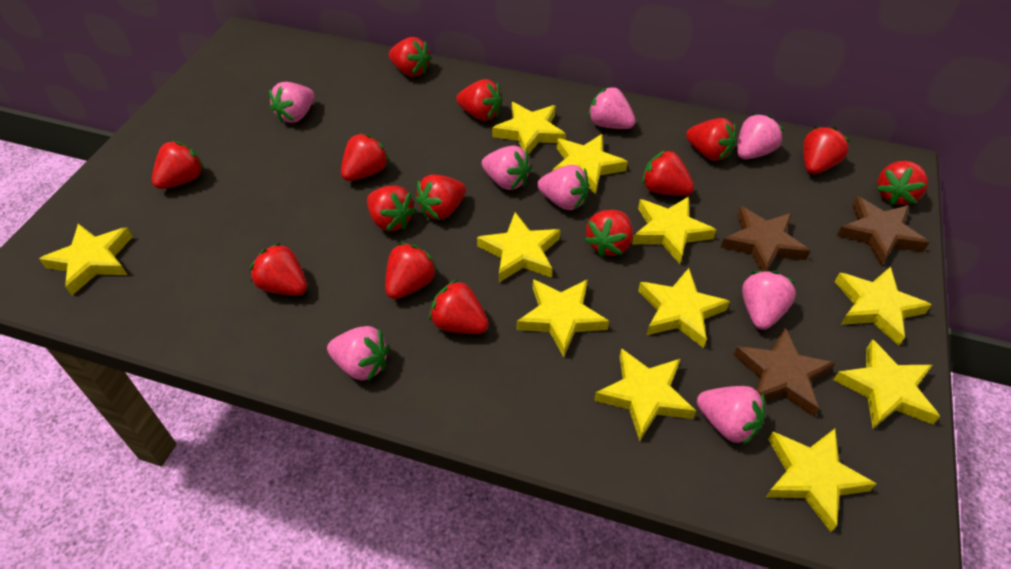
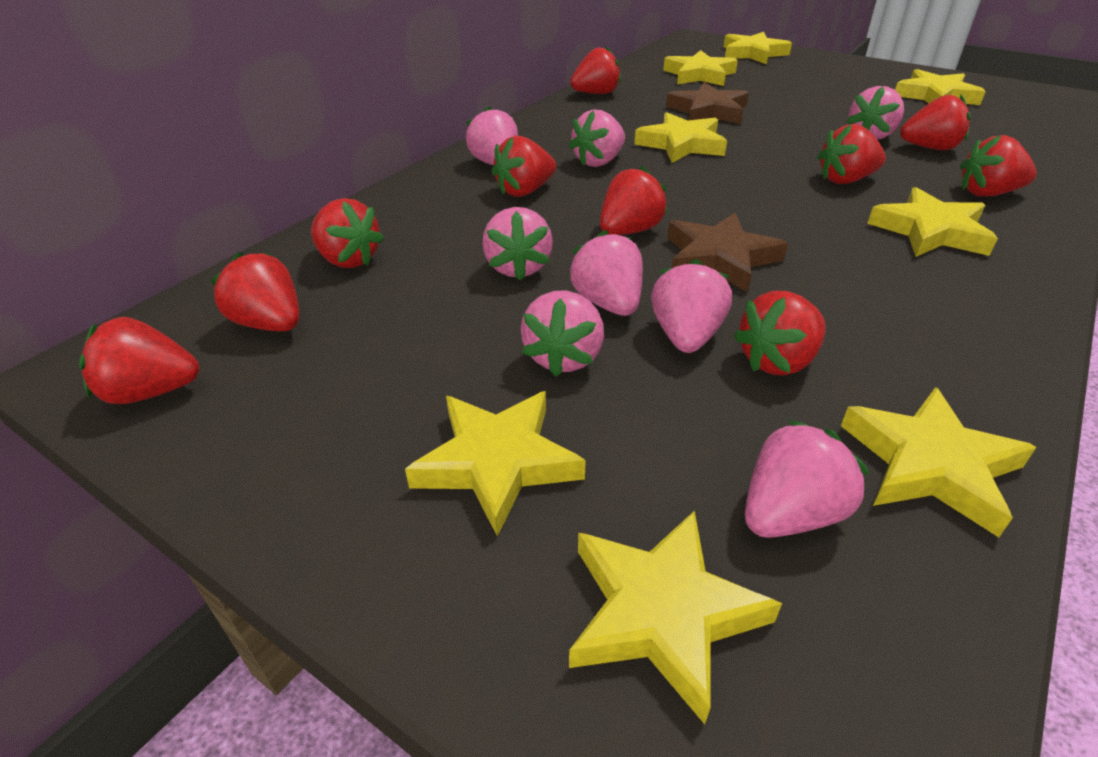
brown star: [720,206,810,271] [734,328,835,416] [837,196,929,265] = 3 -> [666,82,749,124] [667,213,788,292] = 2
red strawberry: [152,141,204,189] [250,243,307,295] [341,133,389,181] [367,185,416,231] [385,243,437,299] [389,37,431,77] [415,174,466,220] [429,279,489,334] [456,79,503,121] [585,210,633,257] [642,150,694,196] [686,118,736,161] [803,127,850,174] [876,161,928,205] = 14 -> [79,317,199,404] [210,252,299,331] [311,198,384,268] [492,136,556,197] [570,46,621,94] [600,166,668,235] [734,291,826,376] [817,124,886,184] [900,95,971,150] [960,135,1037,197] = 10
yellow star: [39,224,133,295] [477,212,560,282] [492,102,566,155] [517,279,609,357] [552,134,628,194] [594,348,696,441] [632,196,716,264] [638,268,730,348] [766,429,877,532] [834,339,940,429] [835,266,932,346] = 11 -> [405,391,586,537] [569,510,782,724] [634,112,727,163] [663,50,738,86] [724,32,792,64] [841,387,1037,537] [867,187,998,257] [895,69,986,105] = 8

